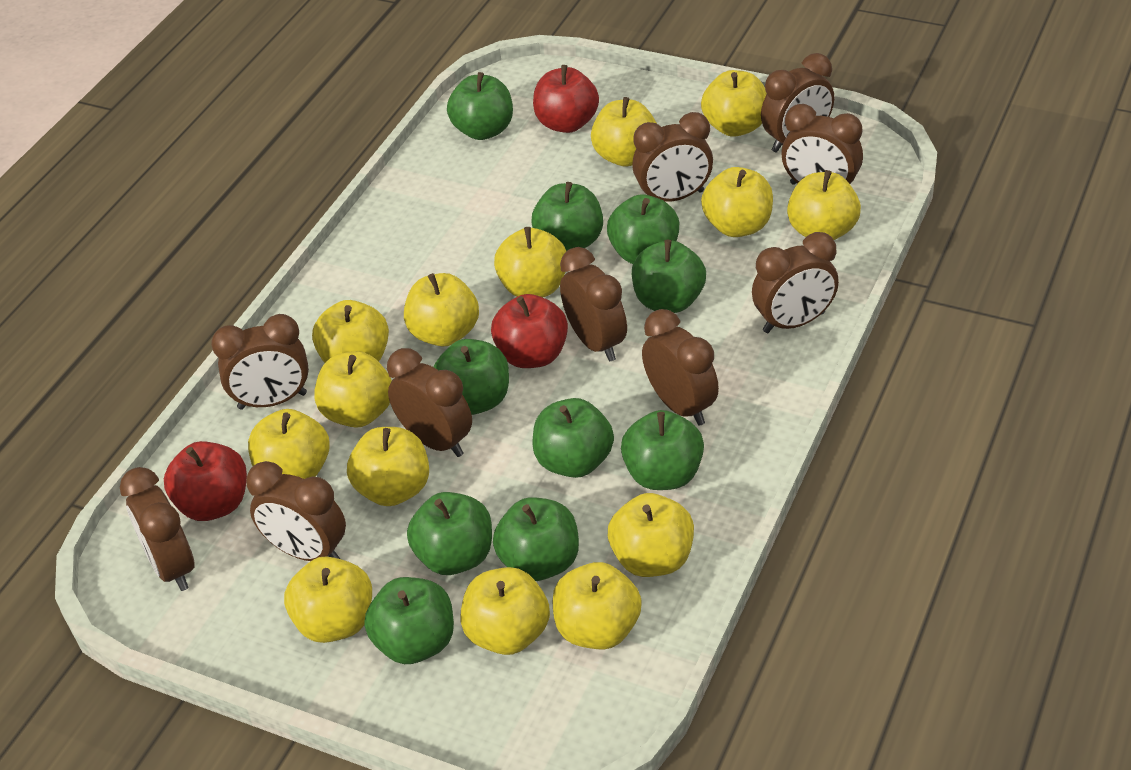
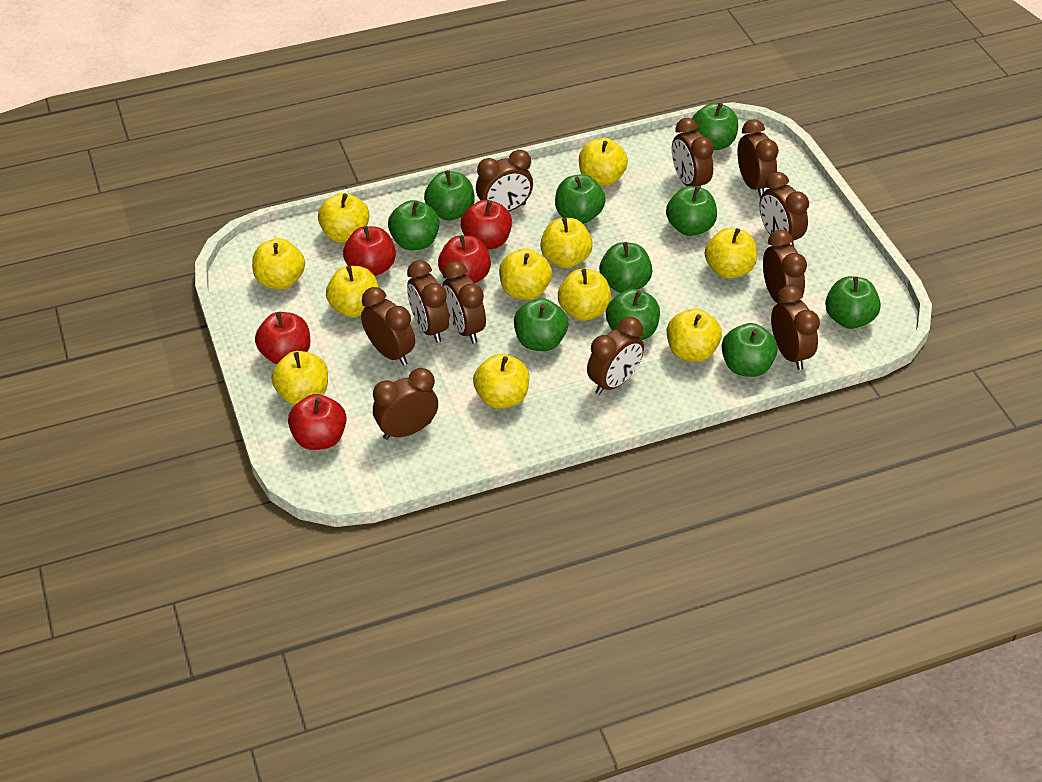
brown clock: [120,467,195,591] [211,314,309,410] [246,461,346,561] [387,348,472,457] [560,247,627,361] [632,112,713,202] [642,309,719,426] [752,232,839,333] [761,53,834,153] [781,104,863,185] = 10 -> [361,287,415,366] [373,368,438,440] [407,260,449,343] [442,261,486,343] [476,150,533,212] [587,317,644,395] [672,118,714,188] [737,119,779,197] [760,172,809,247] [763,230,807,303] [771,285,820,370] = 11
red apple: [164,441,247,521] [491,294,568,368] [533,65,599,133] = 3 -> [255,312,310,364] [288,394,346,450] [343,226,396,276] [438,235,491,284] [461,200,512,250] = 5
yellow apple: [248,409,330,479] [284,557,372,643] [312,300,389,363] [314,351,392,428] [347,427,429,506] [404,273,479,346] [460,567,550,655] [494,227,566,297] [552,562,642,649] [591,97,657,167] [608,493,694,577] [701,70,767,137] [701,167,773,237] [787,170,861,240] = 14 -> [252,238,305,290] [272,351,328,405] [318,193,369,243] [326,266,379,318] [473,354,529,409] [499,249,552,300] [540,217,593,268] [558,269,611,321] [579,138,628,186] [667,308,722,362] [705,227,757,279] = 11

